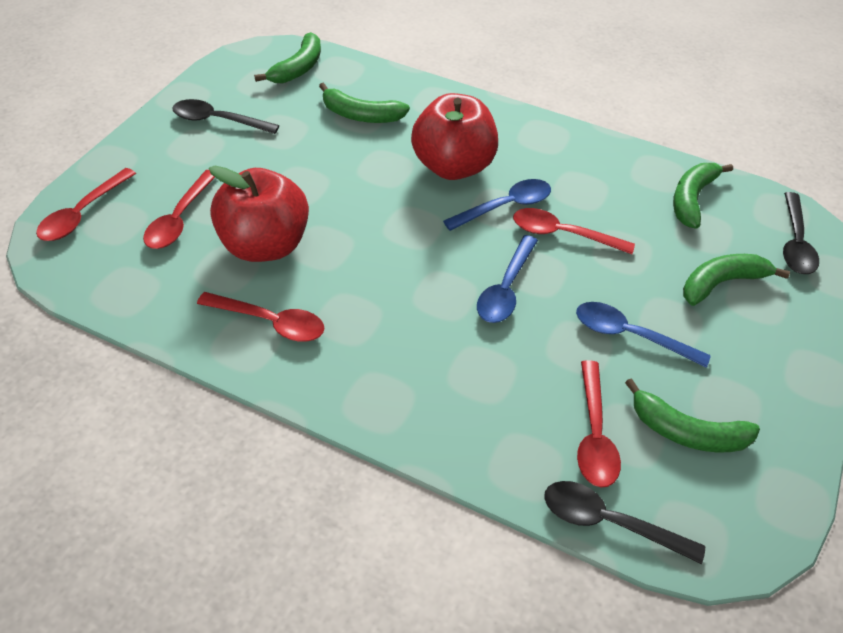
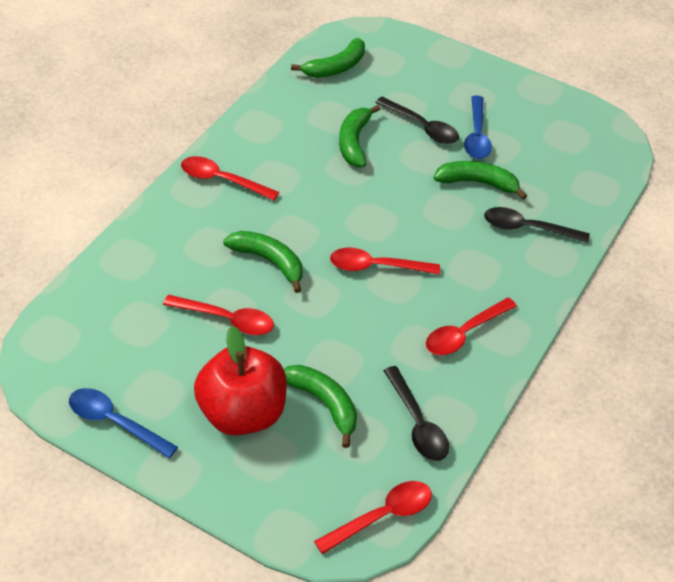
blue spoon: [443,179,551,231] [477,235,538,323] [576,302,711,368] = 3 -> [69,388,178,458] [464,96,492,159] = 2
red apple: [209,166,309,262] [411,93,498,180] = 2 -> [194,326,287,436] = 1

